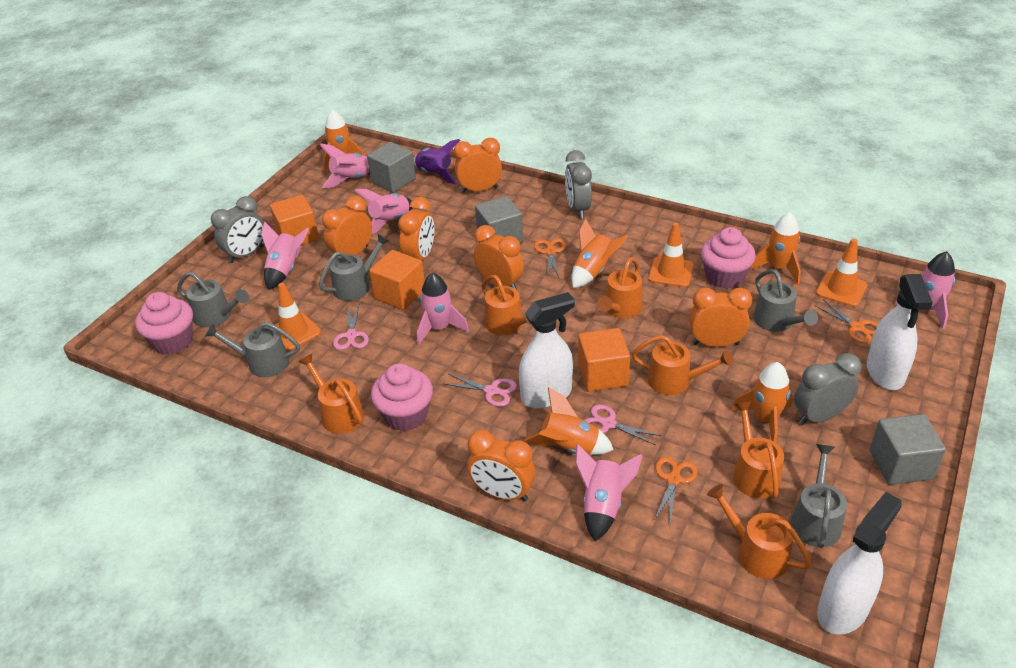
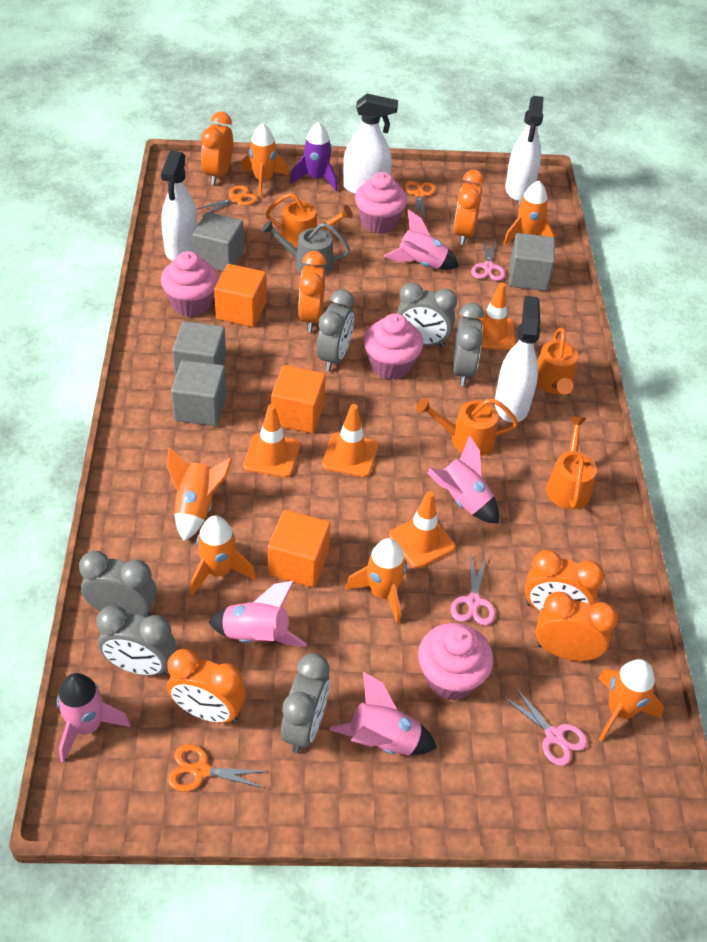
grey clock: [211,196,264,263] [565,150,592,219] [794,353,862,425] = 3 -> [79,551,157,617] [96,605,176,676] [281,653,330,753] [317,289,354,371] [397,282,457,347] [453,303,484,386] = 6
grey cube: [367,142,416,193] [475,196,523,243] [870,414,946,485] = 3 -> [171,360,226,426] [172,321,226,377] [192,212,244,271] [509,233,555,291] = 4
grey watering can: [177,272,249,328] [205,322,300,377] [319,234,389,301] [753,269,818,332] [791,444,847,548] = 5 -> [261,220,350,275] = 1
orange rocket: [323,109,363,171] [524,387,614,455] [571,218,628,288] [732,362,793,443] [750,212,801,284] = 5 -> [167,447,233,541] [190,516,256,595] [241,123,289,197] [345,538,407,624] [503,181,554,246] [598,659,664,742] = 6
orange traffic cone: [275,283,321,351] [648,223,694,287] [816,239,868,307] = 3 -> [244,404,300,478] [322,404,378,477] [389,491,456,568] [478,283,515,350] = 4
orange watering can: [298,354,364,434] [481,275,531,335] [597,257,643,318] [632,335,733,395] [707,484,812,579] [733,402,784,498] = 6 -> [265,193,353,248] [416,398,518,456] [536,327,578,395] [546,416,597,509] = 4
pink cupcake: [135,292,193,355] [371,363,433,431] [701,227,756,289] = 3 -> [161,251,219,317] [355,172,407,234] [364,313,423,380] [418,623,493,700] = 4
pink rocket: [261,221,309,290] [319,143,370,188] [355,189,413,234] [417,272,469,345] [575,444,642,541] [895,251,955,329] = 6 -> [57,673,131,762] [209,581,307,647] [329,672,437,755] [384,209,459,270] [427,435,499,524] = 5
white spray bottle: [519,292,575,409] [817,492,902,635] [867,274,933,390] = 3 -> [161,151,198,261] [343,94,398,194] [495,296,541,423] [505,96,544,201] = 4

